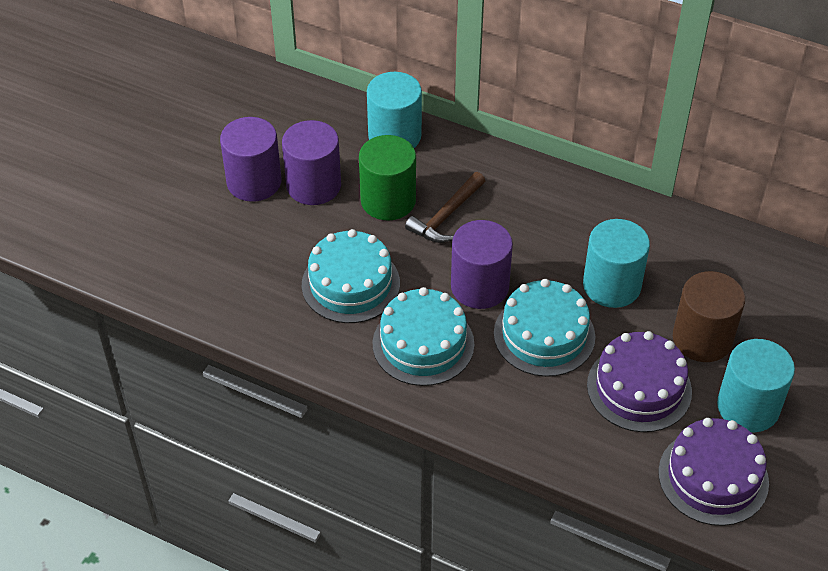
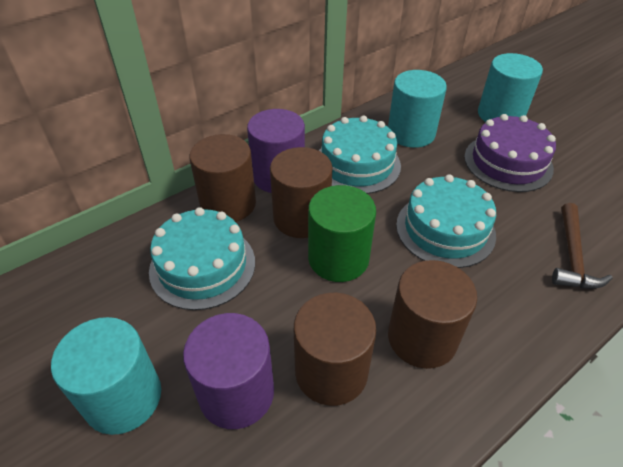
brown cylinder: [673,271,745,362] = 1 -> [190,134,256,222] [270,147,333,238] [294,293,377,406] [388,260,477,369] = 4
purple cake: [587,331,692,432] [658,418,769,526] = 2 -> [464,114,556,192] = 1
purple cylinder: [220,117,281,202] [282,120,341,205] [451,220,513,309] = 3 -> [183,313,274,429] [247,109,305,193] = 2

